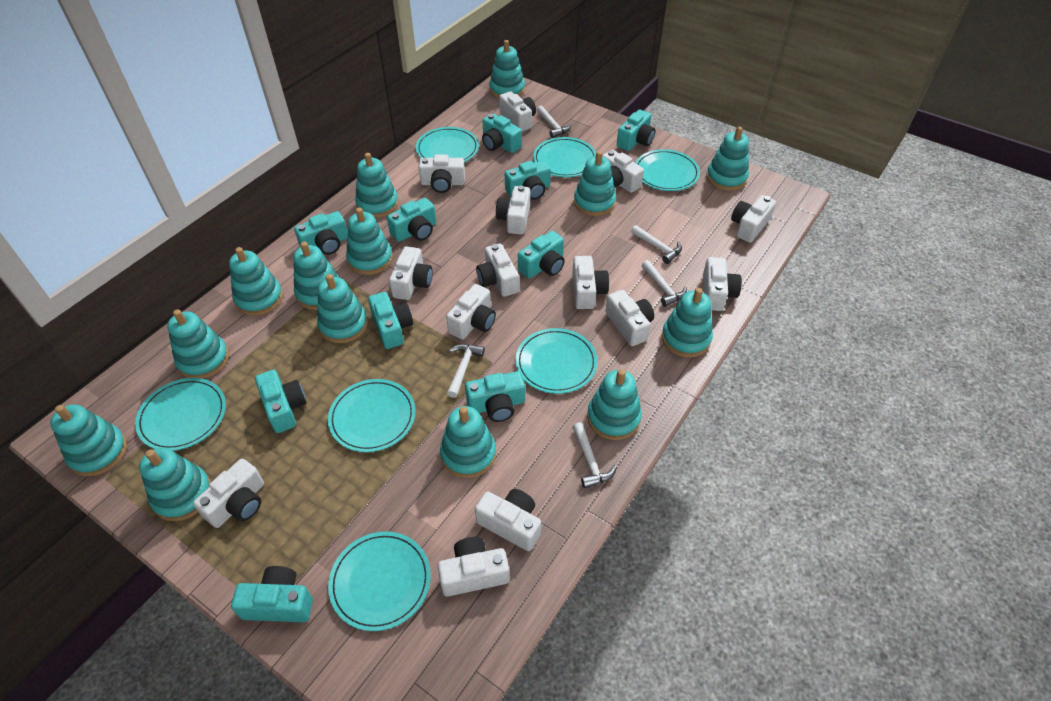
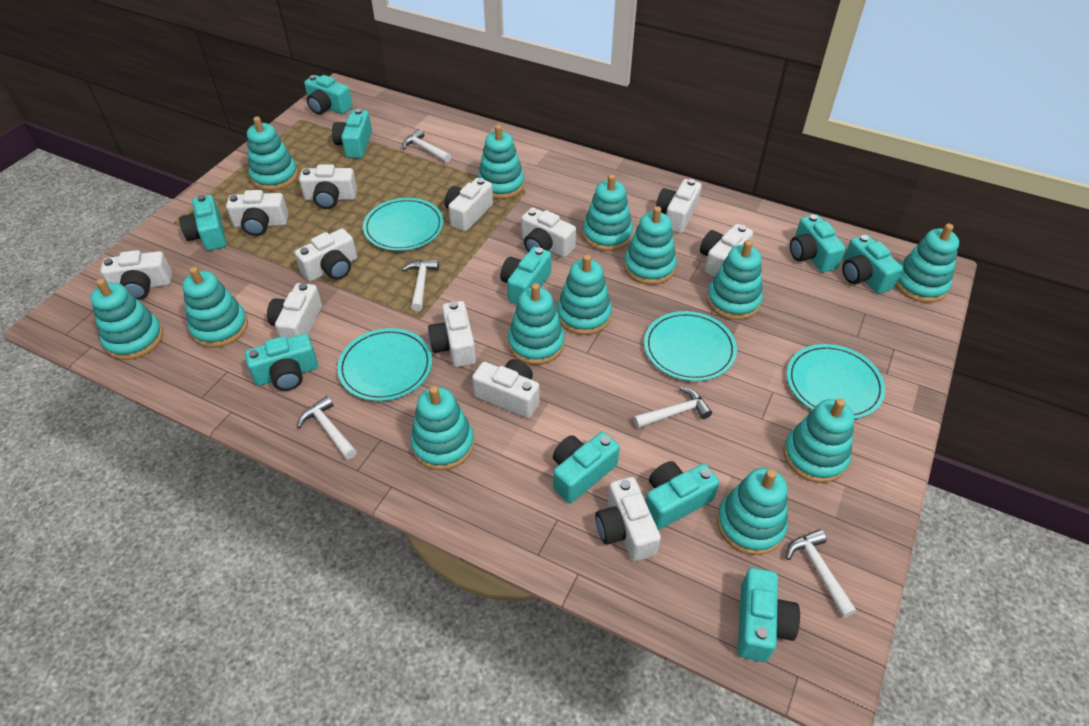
turquoise plate: [135,378,226,451] [328,379,416,452] [328,531,431,631] [416,127,479,162] [515,328,598,394] [533,137,596,177] [635,149,700,191] = 7 -> [337,328,432,401] [363,198,444,251] [644,311,737,381] [787,344,885,419] = 4
turquoise stacking toy: [50,404,127,476] [139,448,211,521] [167,309,229,379] [229,247,283,316] [293,242,339,310] [317,274,368,343] [346,208,393,275] [355,153,398,218] [440,406,496,478] [489,40,525,98] [574,151,616,216] [587,369,642,440] [662,288,713,358] [706,127,749,191] = 14 -> [90,279,163,360] [182,267,248,348] [247,116,298,191] [410,386,474,470] [477,125,525,199] [508,283,565,365] [557,254,612,335] [583,174,633,251] [624,206,677,285] [707,240,763,320] [717,468,788,555] [783,398,854,483] [895,224,959,303] = 13
white camera: [193,459,264,528] [389,246,433,300] [419,155,465,193] [438,537,510,597] [446,284,496,339] [475,489,541,551] [476,244,519,297] [496,185,530,235] [499,91,536,131] [572,256,609,309] [602,150,644,193] [605,290,654,346] [703,257,742,311] [731,195,776,243] = 14 -> [100,250,172,300] [226,190,289,236] [267,283,322,338] [295,228,357,282] [299,164,357,209] [428,301,476,367] [445,178,493,232] [472,359,540,418] [521,208,576,257] [595,477,661,561] [656,179,702,233] [700,224,753,277] = 12

